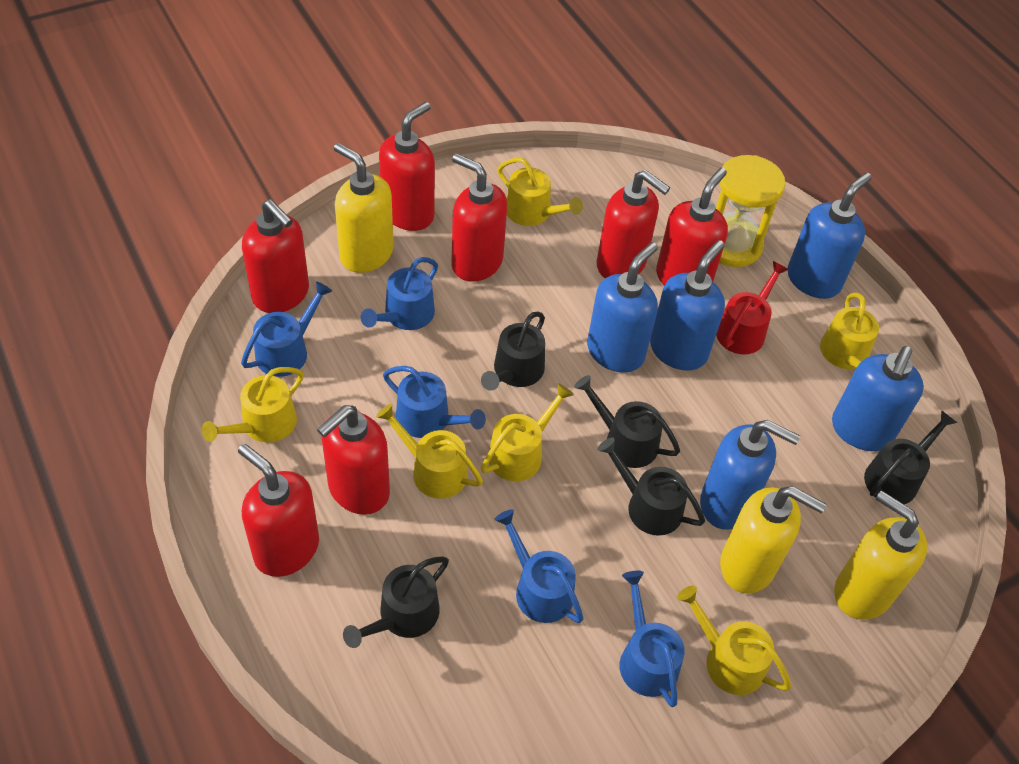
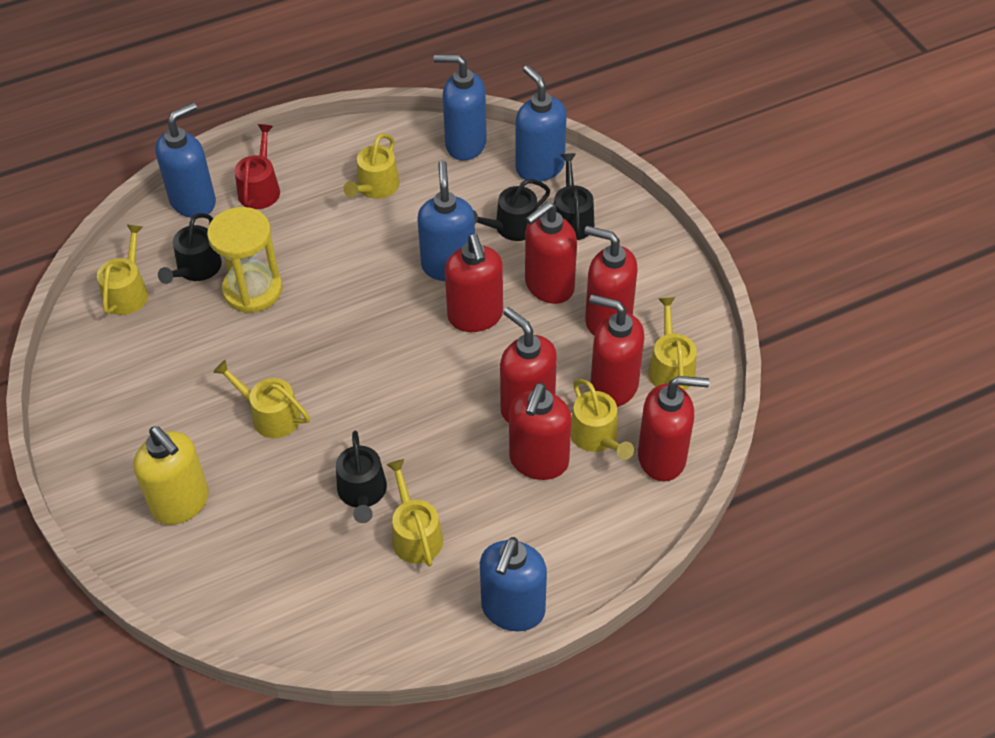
black watering can: [343,556,449,648] [481,312,545,391] [574,375,680,468] [597,437,705,536] [864,410,957,504] = 5 -> [158,213,222,284] [336,431,387,523] [473,179,550,241] [554,153,594,240] = 4
blue watering can: [241,281,332,377] [361,257,438,330] [383,366,486,438] [495,509,584,623] [620,571,685,707] = 5 -> none = 0
yellow soap dispenser: [334,143,393,273] [720,486,827,594] [834,490,927,620] = 3 -> [133,426,209,525] = 1

